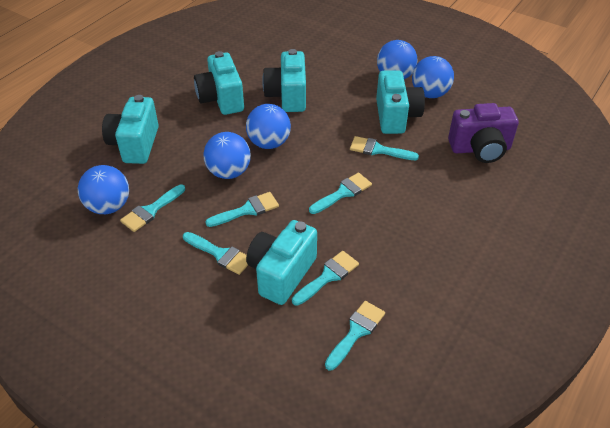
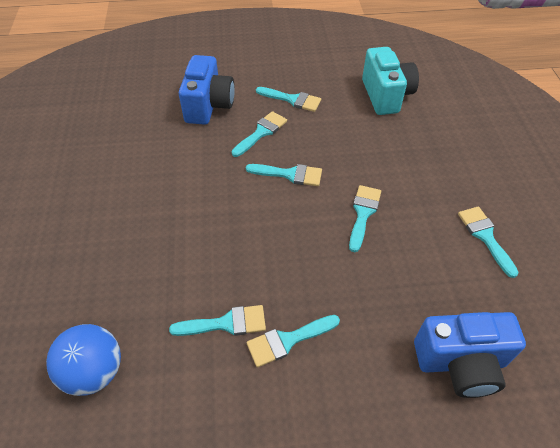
blue ball: [78,165,129,214] [203,132,251,179] [246,104,291,149] [377,40,417,79] [412,56,454,98] = 5 -> [46,324,121,396] = 1
blue camera: none = 0 -> [179,55,235,125] [414,312,526,398] = 2
purple camera: [448,103,519,163] = 1 -> none = 0
turquoise camera: [102,95,159,164] [194,51,244,115] [246,220,317,305] [262,49,306,112] [376,70,425,134] = 5 -> [362,47,419,115] = 1

